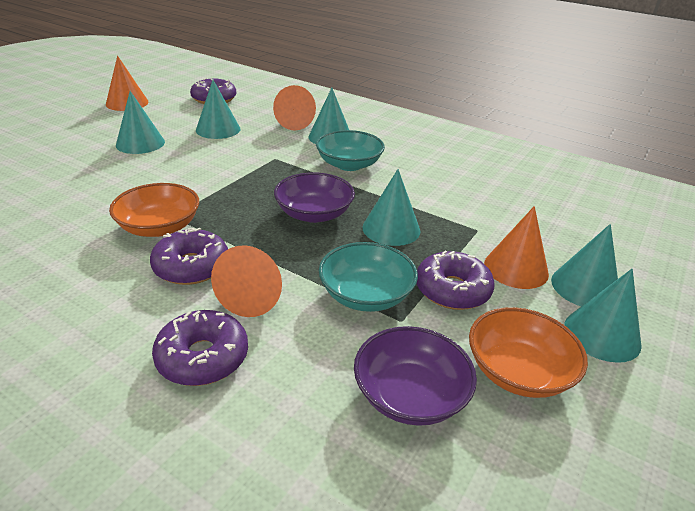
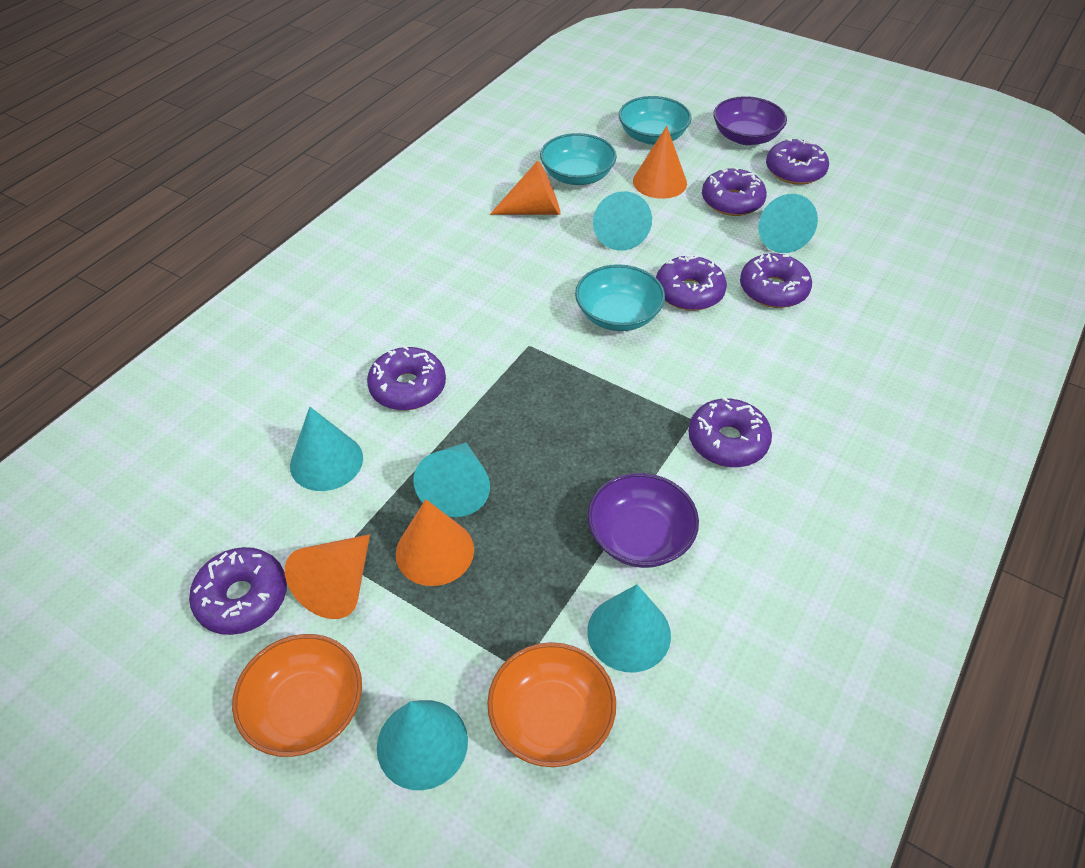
purple donut: [150,227,228,285] [152,310,248,386] [190,78,237,104] [416,250,495,310] = 4 -> [189,547,287,635] [367,345,446,410] [656,254,727,311] [688,397,772,467] [702,167,767,216] [740,253,812,308] [766,138,829,185] = 7
turquoise bowl: [316,130,385,171] [319,242,418,312] = 2 -> [540,133,617,185] [575,264,665,331] [619,96,692,145] = 3

